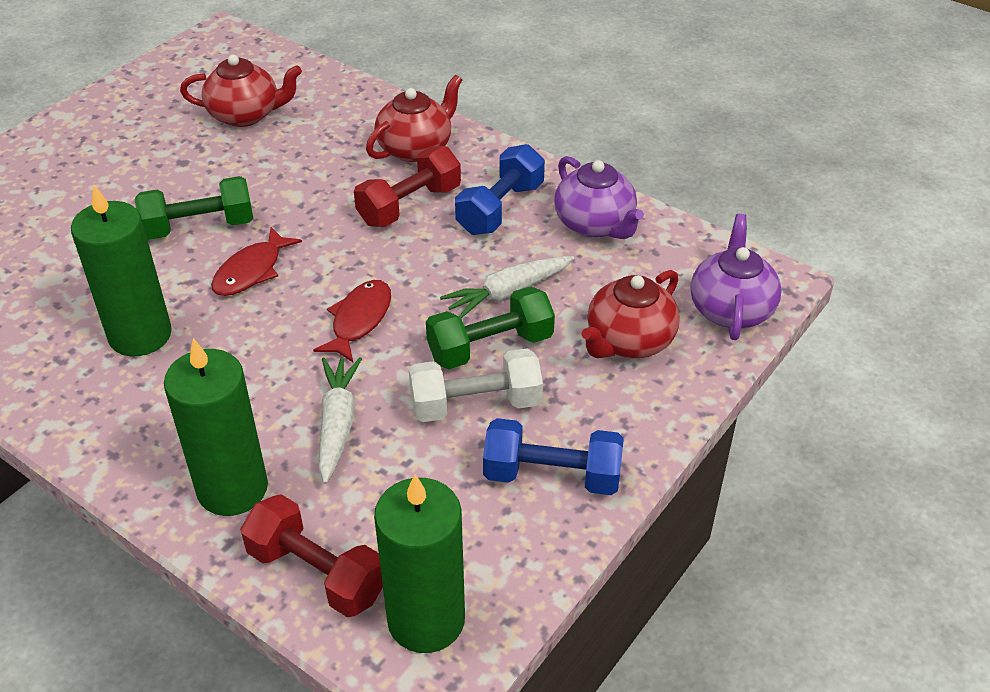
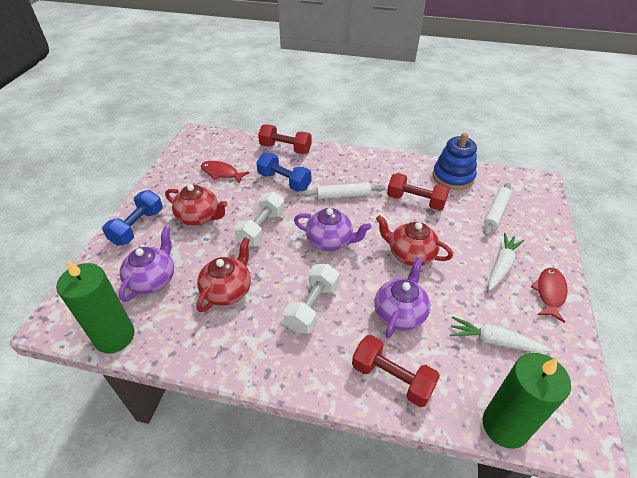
blue stacking toy: none = 0 -> [433,132,477,190] = 1
green candle: [71,185,172,356] [164,338,268,516] [374,474,465,653] = 3 -> [56,260,135,353] [482,353,571,449] = 2
green dumbbell: [134,176,253,240] [426,286,555,369] = 2 -> none = 0
purple teapot: [554,156,644,239] [691,214,782,340] = 2 -> [119,227,174,302] [294,208,372,251] [375,258,430,339] = 3
red dumbbell: [240,494,383,617] [354,146,461,227] = 2 -> [258,125,312,154] [352,335,440,407] [387,173,450,211] = 3
white dumbbell: [409,349,543,422] = 1 -> [234,192,285,247] [284,264,339,334] = 2
white rolling pin: none = 0 -> [302,183,385,199] [484,183,512,236] = 2

